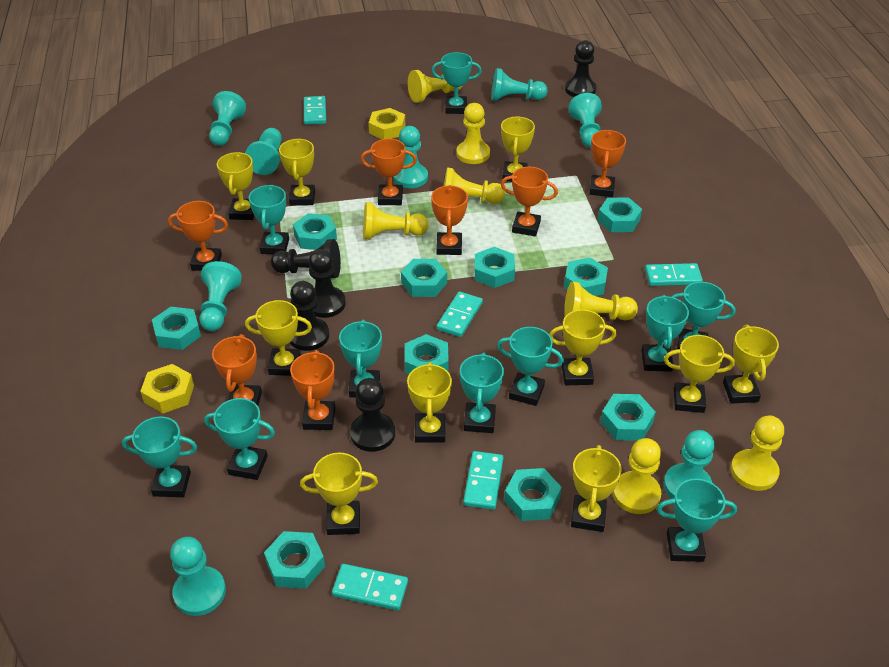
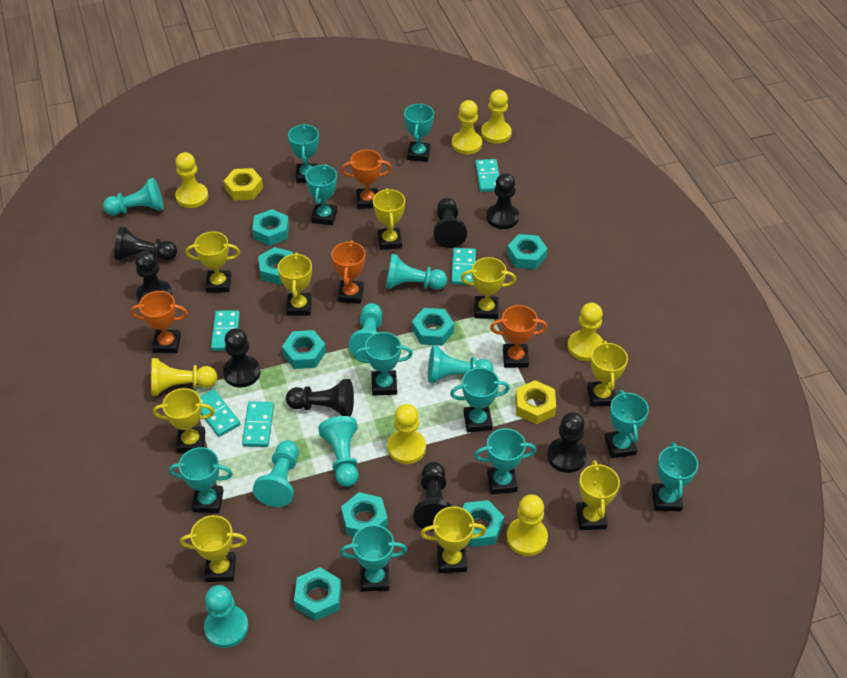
black pawn: [271,239,341,278] [290,281,329,351] [309,249,346,318] [350,378,395,452] [565,40,596,97] = 5 -> [114,226,177,261] [135,251,172,303] [223,328,260,388] [286,379,354,417] [414,462,452,531] [433,198,467,248] [486,173,519,229] [547,412,587,473] = 8
orange trophy: [168,201,228,271] [212,334,262,406] [290,350,335,430] [361,139,417,205] [431,185,468,255] [501,167,558,236] [589,130,626,197] = 7 -> [131,291,188,353] [331,240,365,304] [341,150,392,209] [490,305,548,368] = 4
turquoise nut: [152,307,201,350] [264,531,325,589] [293,213,337,250] [401,259,447,297] [405,334,449,374] [474,247,515,288] [504,468,562,521] [564,257,608,296] [598,197,642,232] [601,394,656,441] = 10 -> [252,209,289,246] [258,247,293,285] [282,330,326,369] [294,567,341,621] [341,492,388,537] [412,308,454,346] [463,500,504,547] [507,234,548,269] = 8
turquoise pawn: [170,537,226,616] [199,261,242,331] [209,91,246,146] [245,128,282,175] [394,126,428,188] [491,68,548,101] [568,93,602,148] [664,430,715,499] = 8 -> [103,178,164,215] [204,585,249,648] [253,440,299,507] [318,416,359,487] [349,303,382,359] [386,254,447,290] [428,346,494,383] = 7
yellow trophy: [217,152,254,220] [245,300,312,376] [279,139,315,205] [300,453,378,535] [407,362,452,443] [501,117,535,182] [549,309,617,385] [571,445,622,532] [664,335,735,413] [723,325,779,404] = 10 -> [153,388,215,453] [180,515,247,582] [186,231,240,293] [278,252,312,316] [373,188,405,250] [420,506,486,573] [461,257,516,319] [576,460,620,530] [587,341,628,407] = 9

